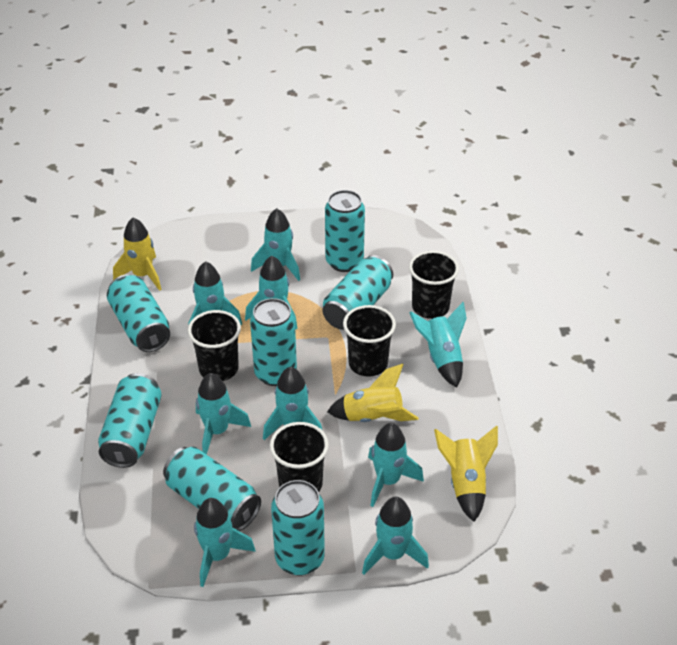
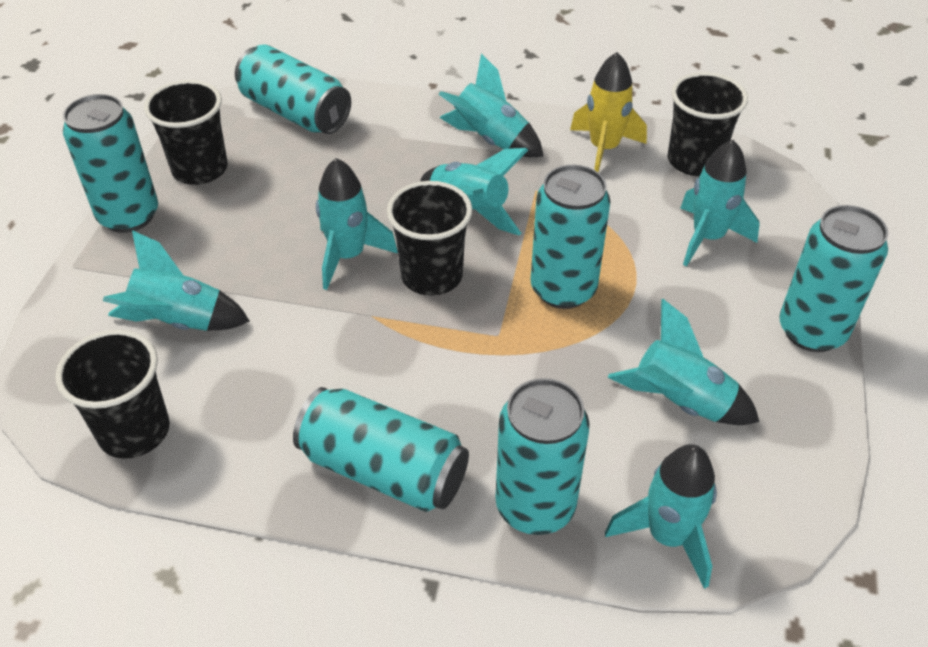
turquoise can: [98,373,162,468] [107,274,170,352] [163,447,261,531] [250,298,297,386] [271,480,325,575] [323,255,393,329] [325,190,365,272] = 7 -> [63,94,158,233] [235,45,351,134] [293,387,469,512] [495,378,590,535] [531,165,610,309] [779,205,888,352] = 6
turquoise rocket: [189,261,242,325] [194,498,256,587] [196,373,251,455] [245,256,297,330] [251,208,300,281] [263,367,322,440] [362,497,429,575] [368,423,424,507] [410,302,467,387] = 9 -> [103,230,250,331] [316,158,398,290] [420,148,528,235] [438,53,544,157] [605,444,717,589] [608,299,759,425] [680,140,760,266] = 7
yellow rocket: [113,218,162,291] [327,363,418,422] [434,426,498,522] = 3 -> [570,52,647,172] = 1

